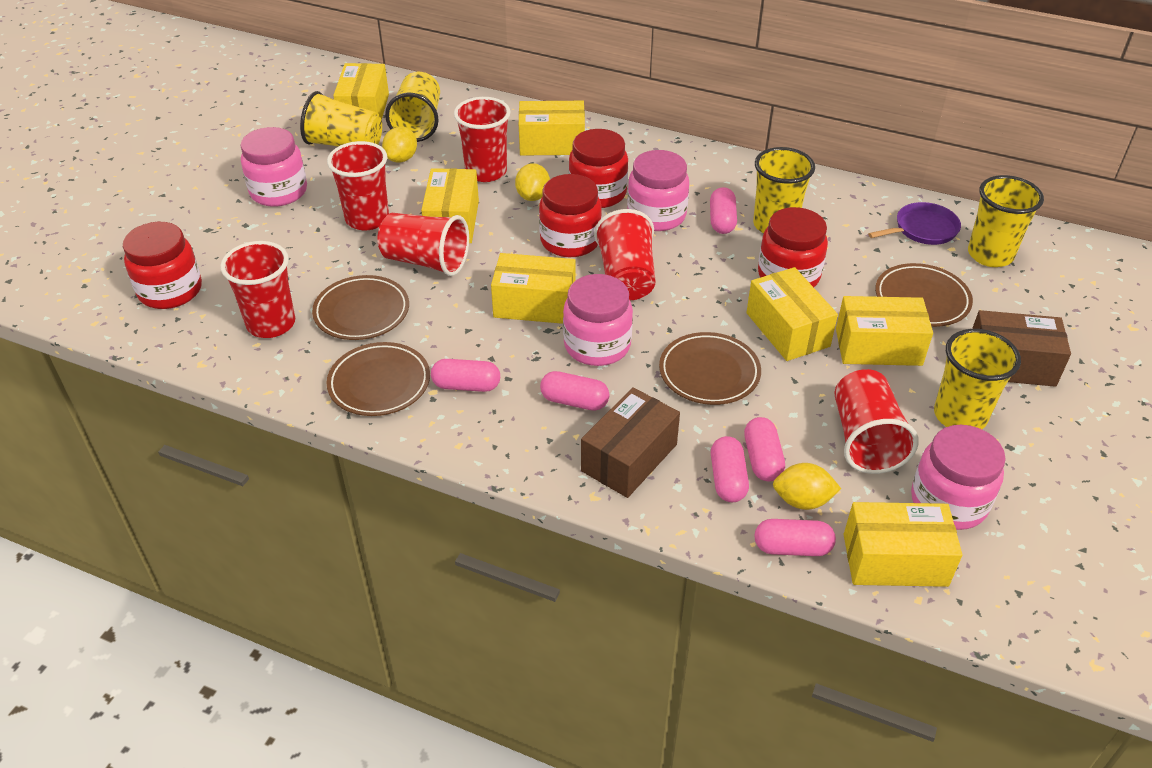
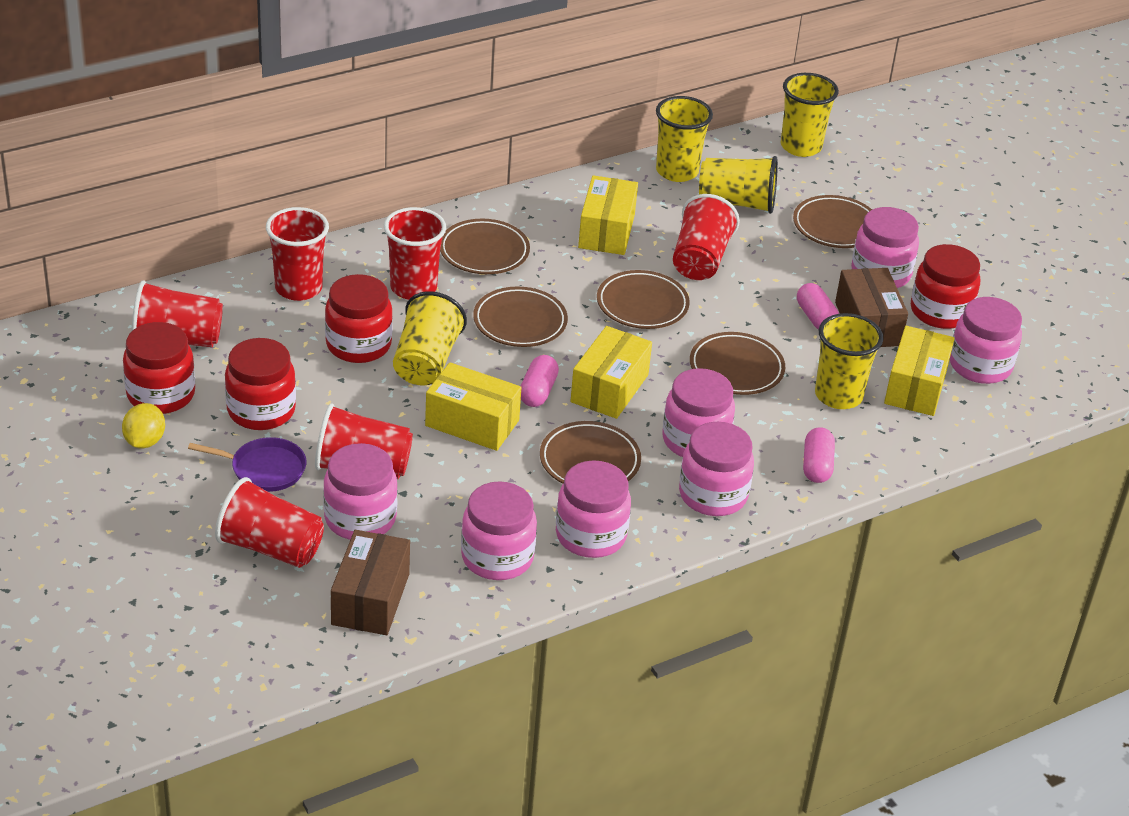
brown plate: [312,275,409,340] [326,342,430,416] [659,332,761,405] [875,263,973,327] = 4 -> [440,219,530,274] [473,287,568,347] [540,421,641,484] [597,270,690,329] [690,332,785,395] [793,195,872,248] = 6
pink capsule: [431,359,500,392] [540,371,609,411] [710,187,737,234] [711,436,749,502] [744,417,785,481] [755,519,836,556] = 6 -> [521,355,559,407] [797,283,839,330] [803,427,835,483] = 3
pink jar: [240,127,307,207] [563,274,633,366] [627,150,689,231] [911,425,1006,530] = 4 -> [323,443,398,540] [461,481,537,580] [556,460,631,558] [662,368,735,457] [679,422,754,516] [851,207,919,288] [950,297,1022,384] = 7
yellow box: [333,63,389,120] [421,168,479,243] [491,253,576,324] [519,101,585,156] [746,267,838,361] [836,296,933,366] [844,502,963,587] = 7 -> [425,362,521,451] [570,326,652,419] [578,175,638,255] [884,326,955,416] = 4
yellow lemon: [382,127,417,163] [515,163,550,201] [773,463,841,510] = 3 -> [122,403,165,449] = 1

